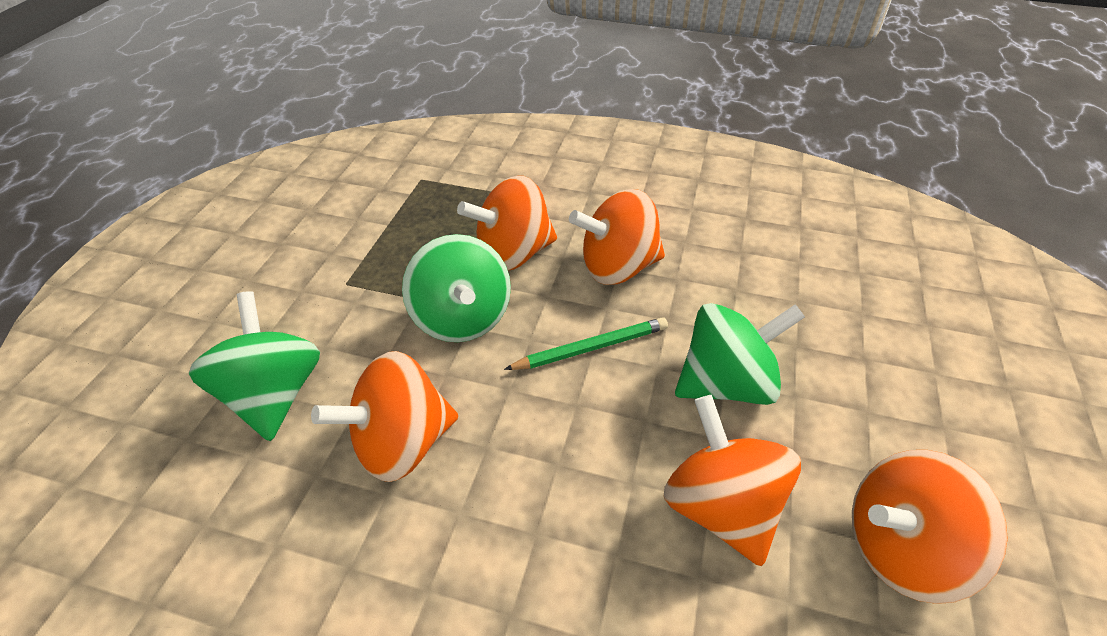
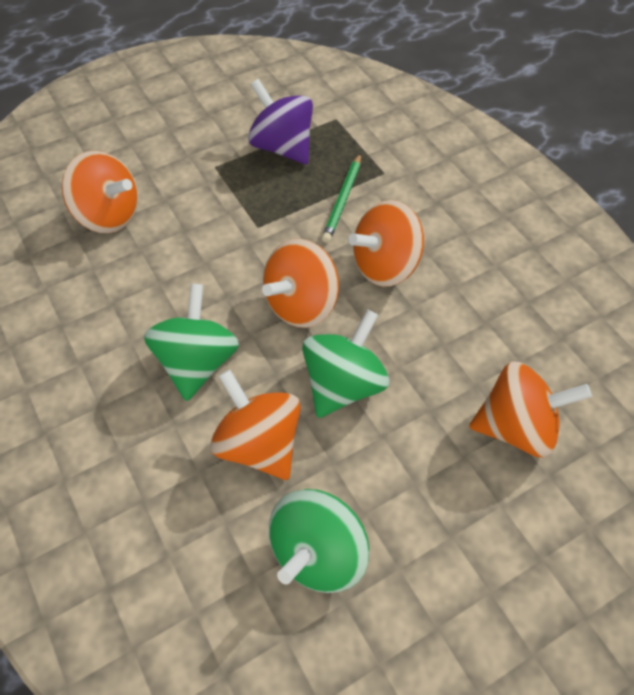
purple spinning top: none = 0 -> [248,79,313,164] = 1

